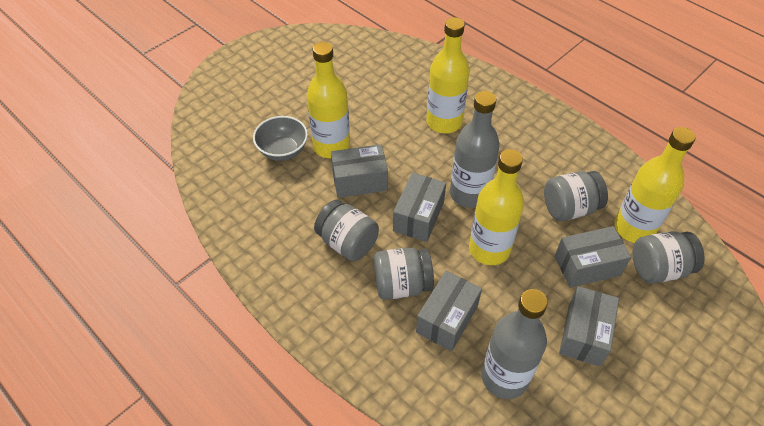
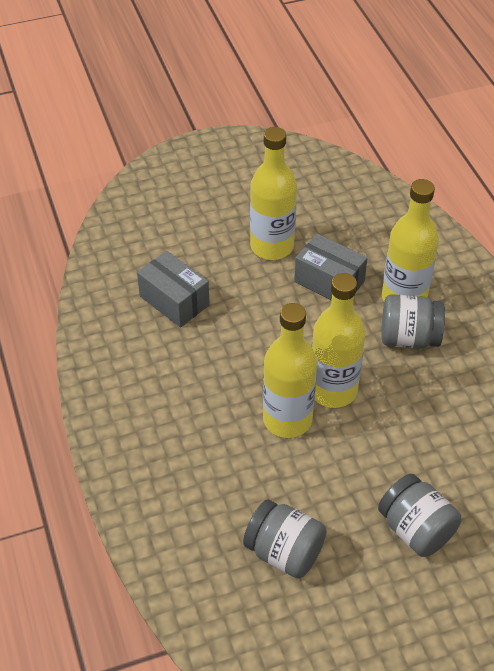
grey bottle: [450,91,500,208] [482,289,548,399] = 2 -> none = 0
grey bowl: [253,116,308,161] = 1 -> none = 0
grey box: [331,144,388,198] [393,173,446,242] [416,271,482,351] [555,226,631,288] [559,286,619,366] = 5 -> [137,251,210,327] [294,233,368,300] = 2
grey jar: [314,200,379,261] [374,247,434,300] [544,171,608,221] [632,231,705,284] = 4 -> [243,499,326,578] [378,474,461,557] [381,294,445,349] = 3

